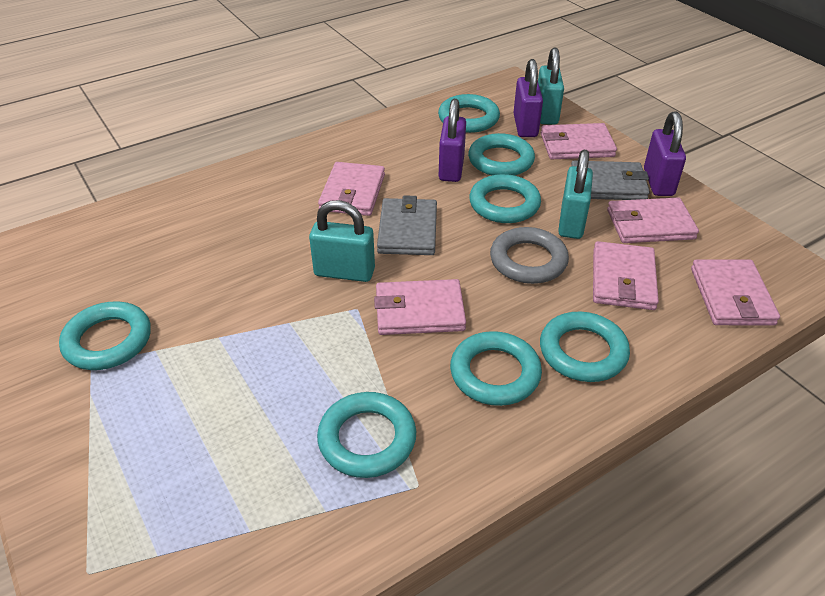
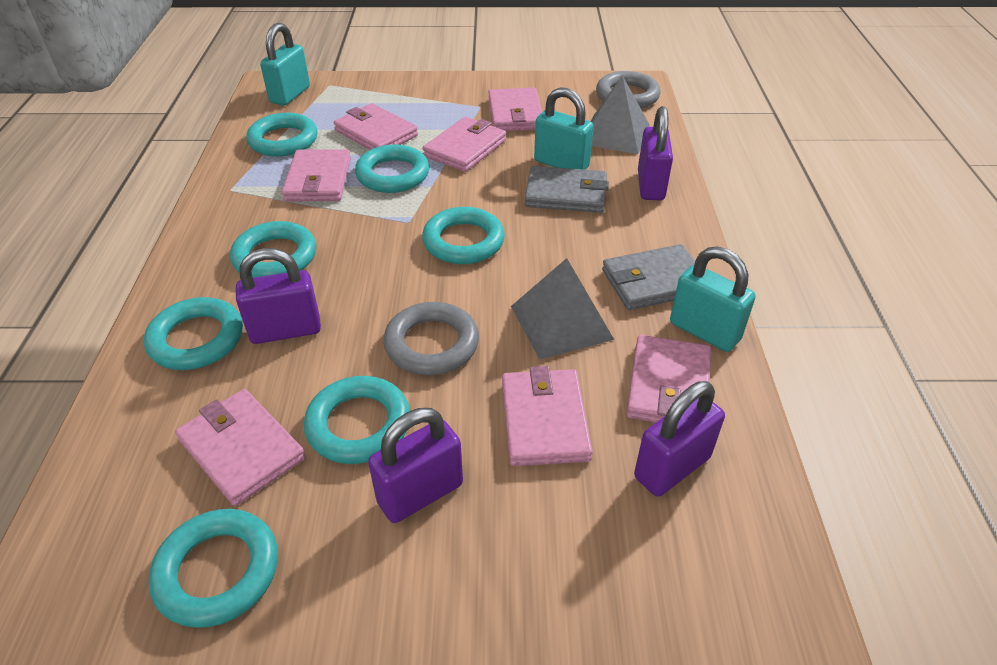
grey pyramid: none = 0 -> [511,258,614,360] [591,75,650,154] = 2
grey ring: [490,227,569,284] = 1 -> [383,302,479,375] [596,71,661,109] = 2
pink wallet: [318,162,385,216] [374,279,466,335] [541,123,617,159] [593,241,659,310] [607,197,699,243] [691,259,780,326] = 6 -> [175,389,306,506] [282,149,351,201] [334,103,418,150] [423,117,506,172] [488,88,542,131] [502,366,593,466] [626,335,711,423] = 7
purple padlock: [439,99,466,182] [513,59,543,137] [644,112,686,196] = 3 -> [236,248,321,344] [368,408,463,523] [634,381,725,497] [638,106,673,200] = 4

